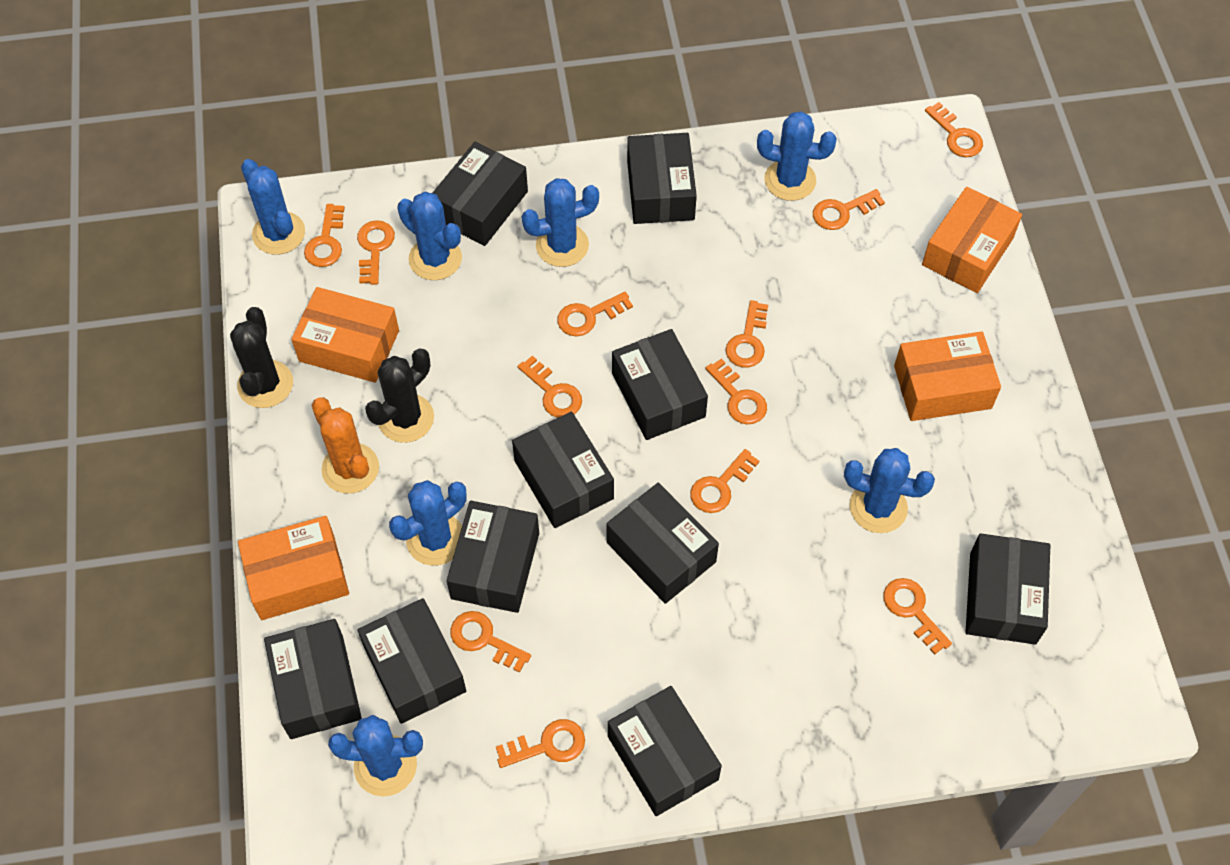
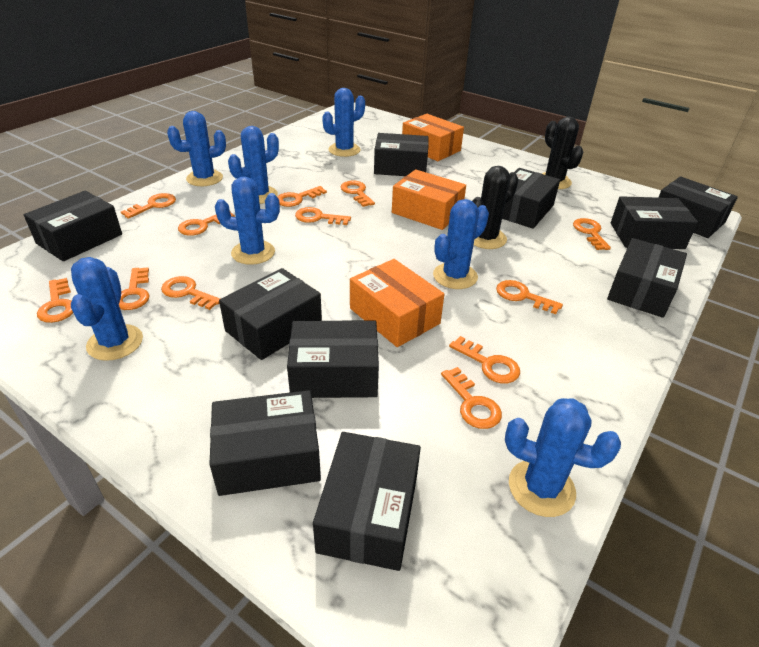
orange box: [238,516,349,620] [291,287,399,383] [894,331,1001,421] [922,187,1022,293] = 4 -> [350,259,444,347] [392,169,466,230] [402,114,464,161] = 3
orange cactus: [312,398,379,494] = 1 -> none = 0

